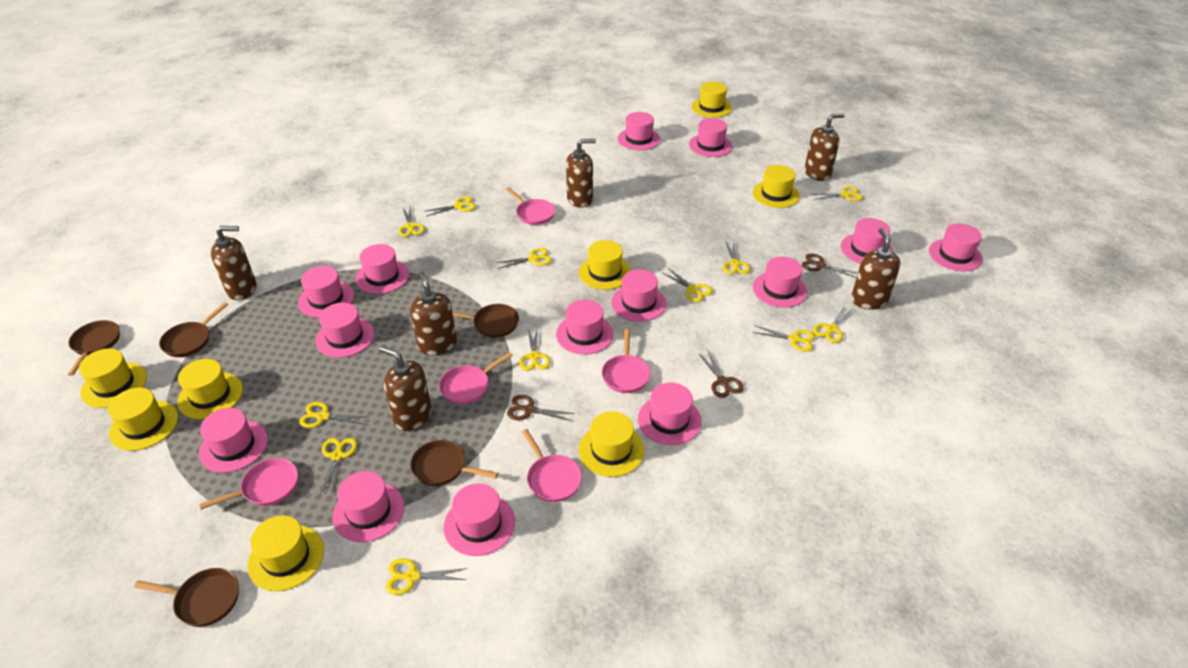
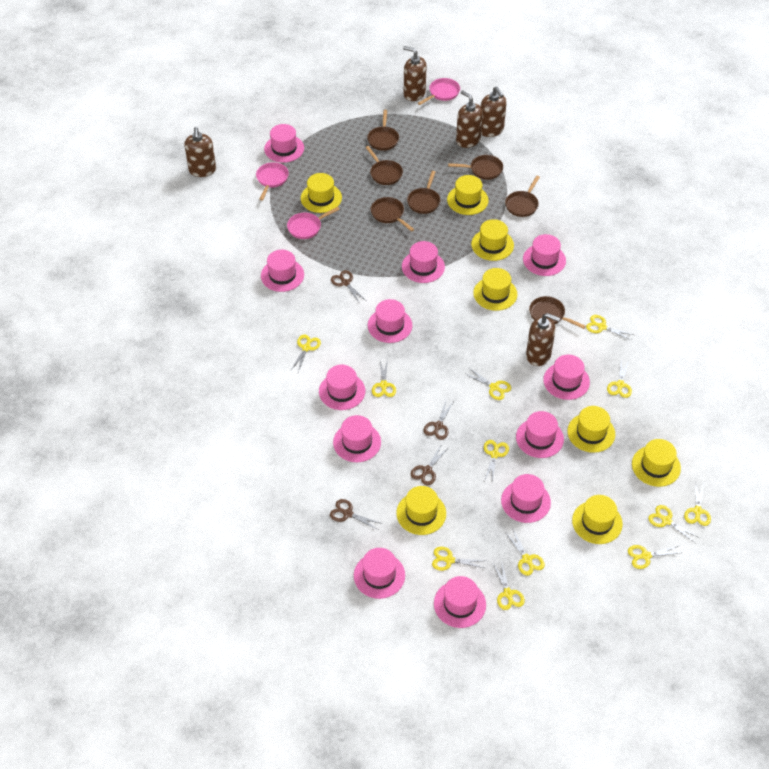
brown pan: [68,320,120,376] [134,568,239,627] [159,302,228,357] [410,440,498,486] [452,304,519,338] = 5 -> [365,146,403,185] [367,110,399,151] [371,197,414,232] [407,171,440,214] [448,155,503,180] [505,176,540,217] [529,296,586,329] = 7
brown scissors: [507,395,575,421] [699,351,744,398] [802,253,858,278] = 3 -> [330,499,383,530] [331,270,366,302] [411,444,449,485] [424,401,454,440] = 4
brown soap dispenser: [211,226,257,300] [379,346,432,431] [410,271,457,356] [566,139,596,208] [804,113,845,181] [851,228,901,310] = 6 -> [184,127,216,177] [403,46,427,101] [456,90,483,148] [480,86,507,137] [526,313,560,366] = 5
pink hat: [199,408,268,473] [298,266,354,318] [315,303,374,358] [333,471,404,542] [355,244,409,294] [444,483,515,556] [556,300,613,355] [611,269,666,322] [618,112,660,150] [638,383,702,445] [689,118,733,157] [753,257,807,308] [841,218,893,264] [929,223,983,271] = 14 -> [261,250,304,292] [264,124,304,163] [319,365,365,410] [333,415,381,462] [354,548,405,599] [368,299,413,343] [402,241,445,283] [434,576,486,628] [501,474,551,523] [516,411,564,458] [523,234,566,276] [543,355,590,400] = 12
pink pan: [199,458,298,510] [439,352,513,405] [505,187,555,225] [522,429,582,502] [602,329,650,393] = 5 -> [256,162,289,200] [287,207,340,239] [418,78,460,105] = 3

